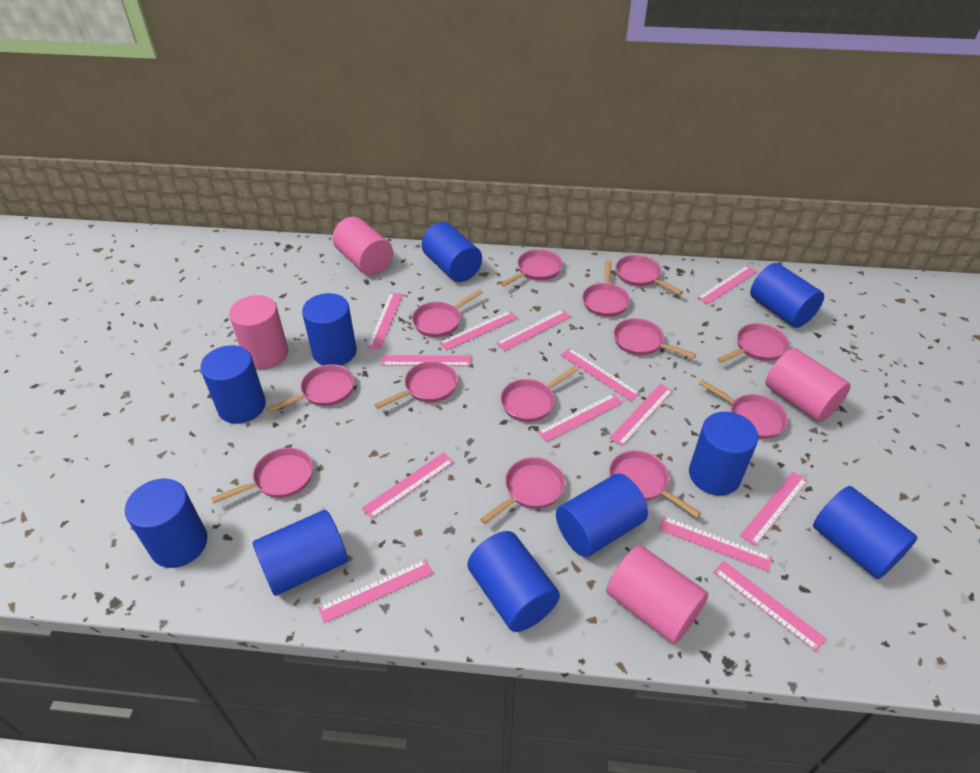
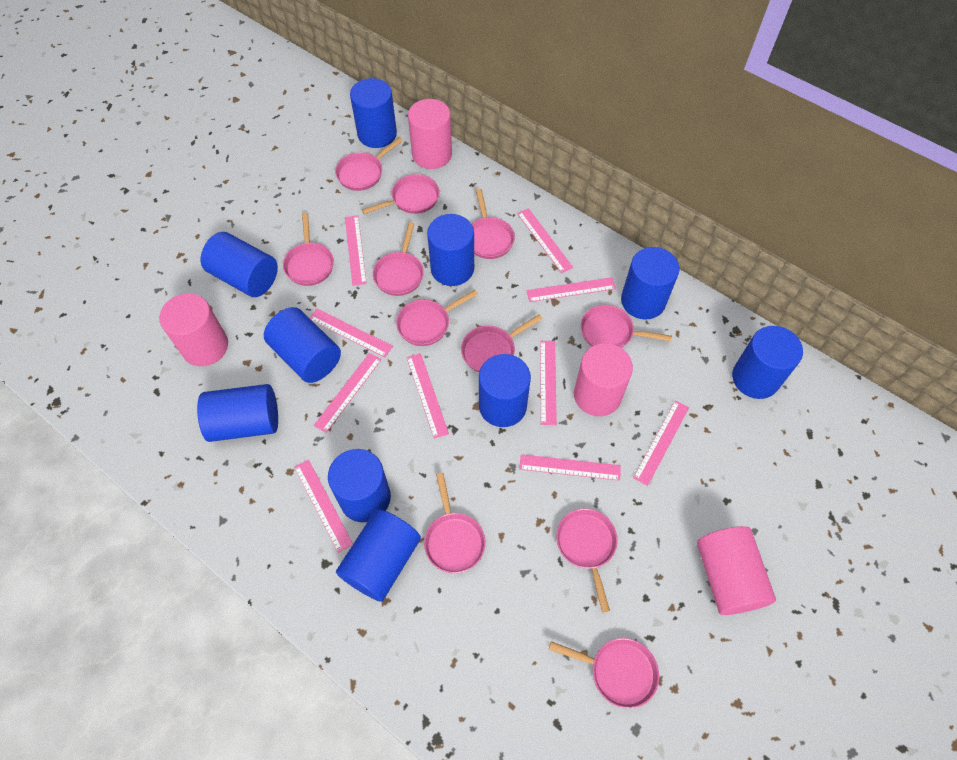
pink pan: [211,447,313,504] [267,364,354,413] [375,361,458,409] [412,289,483,337] [480,457,565,524] [500,249,562,287] [500,366,578,422] [582,260,630,317] [609,450,701,518] [614,318,696,359] [616,255,683,295] [699,380,788,439] [717,323,789,363] = 13 -> [283,213,334,286] [335,137,403,191] [362,174,440,214] [373,222,424,296] [396,290,478,346] [424,473,485,573] [461,314,542,372] [472,189,515,259] [549,638,659,709] [556,509,617,612] [581,305,672,348] = 11
pink ruler: [318,559,433,623] [362,452,454,519] [367,292,403,349] [381,355,471,366] [439,311,517,351] [496,309,571,351] [537,394,622,442] [561,348,640,401] [609,384,672,446] [659,516,772,572] [698,266,757,304] [713,561,827,652] [740,472,808,546] = 13 -> [294,460,353,553] [310,308,393,357] [314,353,381,433] [345,215,367,286] [406,353,449,439] [517,208,573,273] [519,454,621,481] [527,277,616,302] [540,341,557,425] [633,400,689,486] = 10

